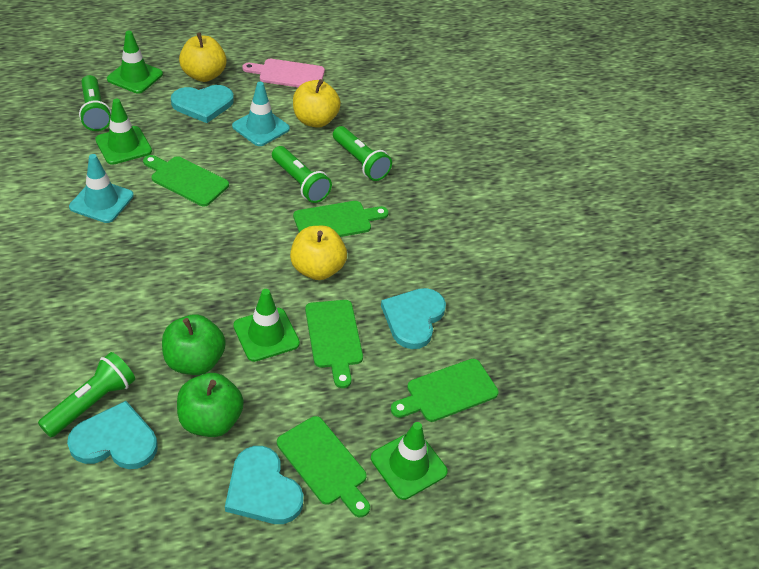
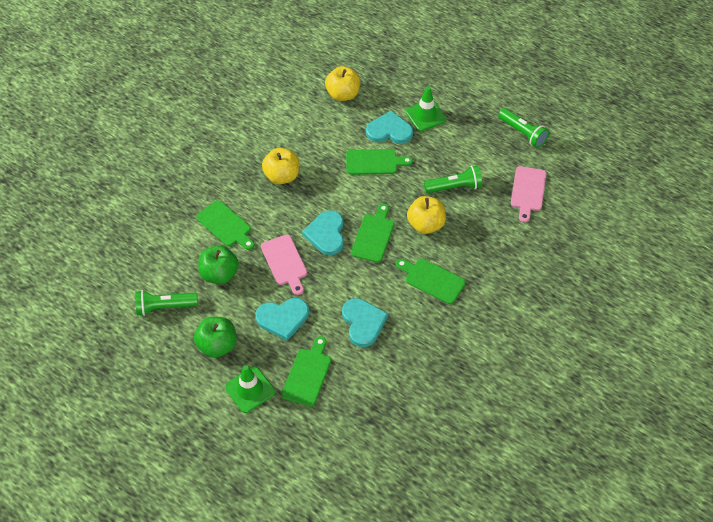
green flashlight: [38,352,135,437] [79,75,111,131] [272,146,332,203] [333,126,392,181] = 4 -> [135,290,198,316] [424,165,482,193] [498,108,549,148] = 3
green traffic cone: [95,99,152,165] [107,31,163,94] [233,289,300,362] [371,422,448,500] = 4 -> [225,365,275,413] [405,86,446,131] = 2
pink cutting board: [243,59,325,87] = 1 -> [261,235,307,295] [511,166,546,222] = 2
turquoise traffic cone: [69,154,134,223] [232,82,290,146] = 2 -> none = 0

